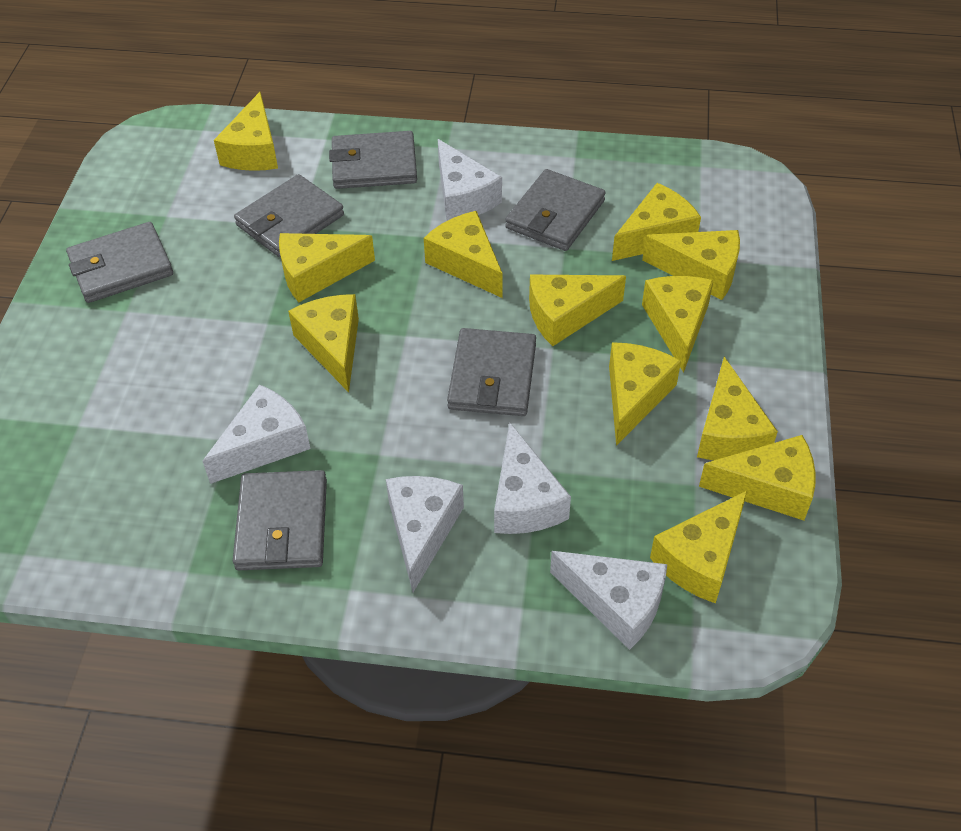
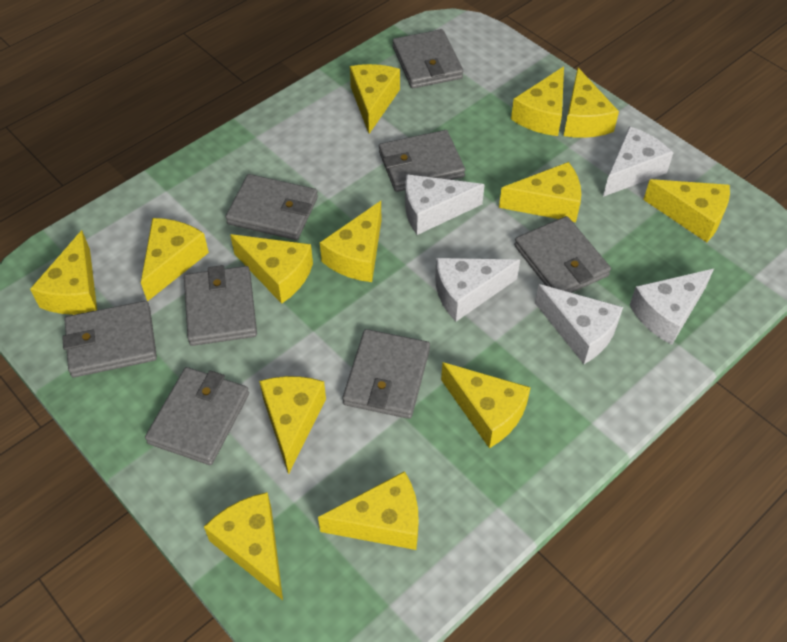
grey wallet: [66,222,173,303] [233,470,327,570] [234,174,344,257] [329,131,417,189] [447,328,536,416] [505,169,606,251] = 6 -> [62,301,157,377] [145,367,249,465] [184,265,257,346] [226,174,318,240] [343,329,430,419] [379,130,465,192] [393,29,463,88] [514,216,611,293] = 8
yellow cheese: [214,92,278,171] [279,233,375,302] [288,294,359,392] [424,211,503,298] [529,274,626,346] [609,342,681,446] [612,183,701,261] [642,230,740,300] [642,276,714,373] [650,490,748,604] [697,357,778,460] [699,435,815,520] = 12 -> [30,230,97,315] [141,218,209,302] [204,492,283,600] [230,234,313,304] [259,376,326,474] [318,471,419,550] [320,201,381,282] [350,64,400,134] [441,362,531,448] [499,162,581,222] [511,66,564,136] [564,68,619,138] [643,179,730,242] = 13

